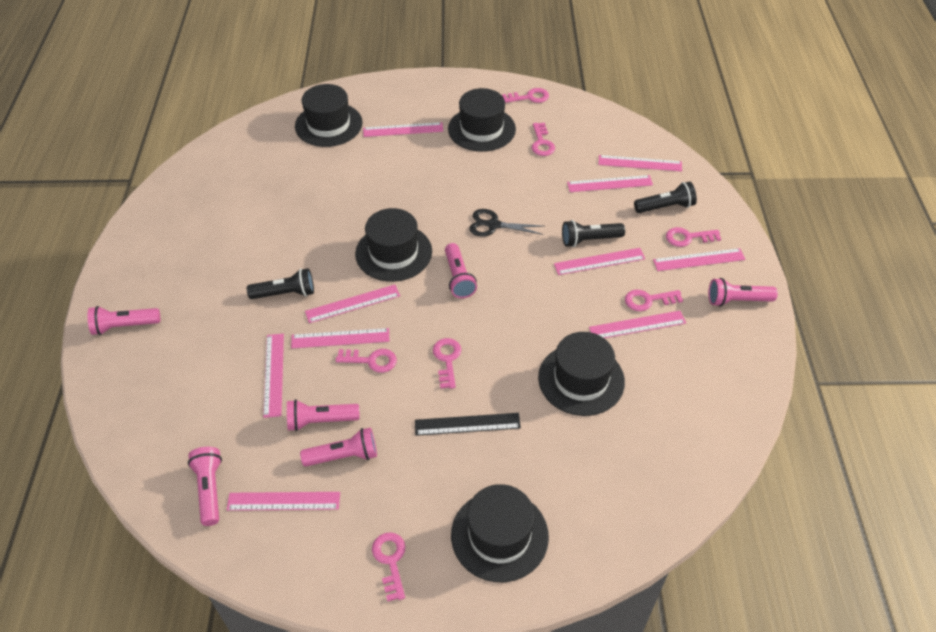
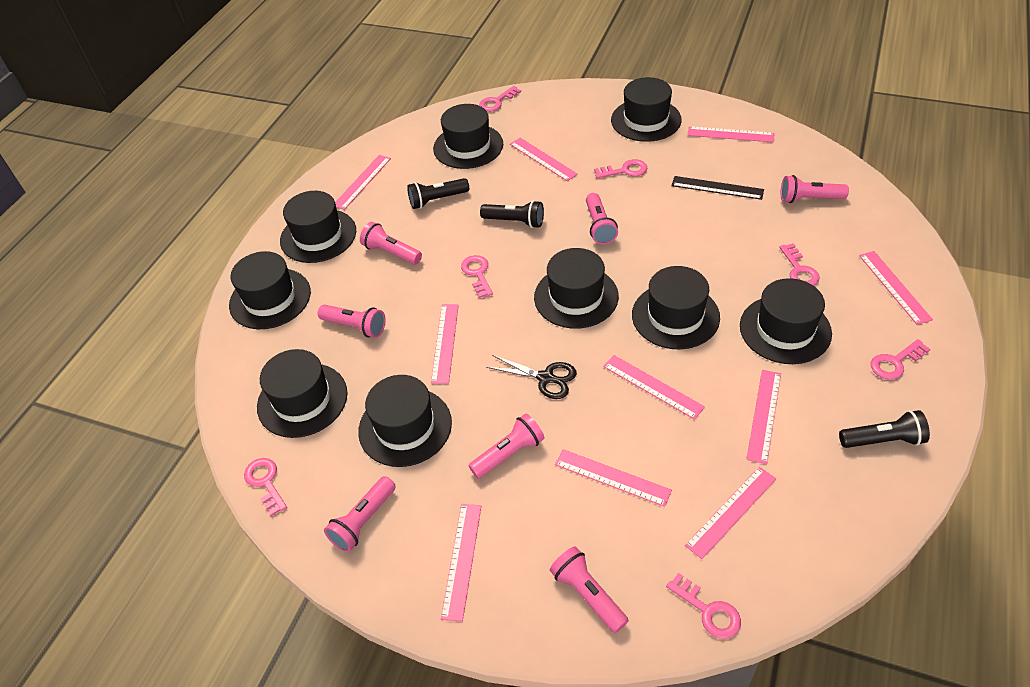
black hat: [295,84,363,147] [355,208,432,282] [448,88,516,152] [451,484,549,582] [538,332,625,416] = 5 -> [229,251,311,329] [257,349,347,438] [280,191,356,263] [358,375,452,467] [433,104,503,169] [534,248,619,329] [611,77,682,142] [632,266,720,349] [740,278,832,364] = 9
pink flashlight: [88,306,160,335] [188,447,222,526] [287,399,360,431] [300,427,377,466] [445,243,477,298] [708,278,778,307] = 6 -> [318,305,386,338] [324,476,396,552] [360,222,422,265] [469,414,544,479] [550,547,629,633] [586,193,618,245] [781,175,849,203] = 7

